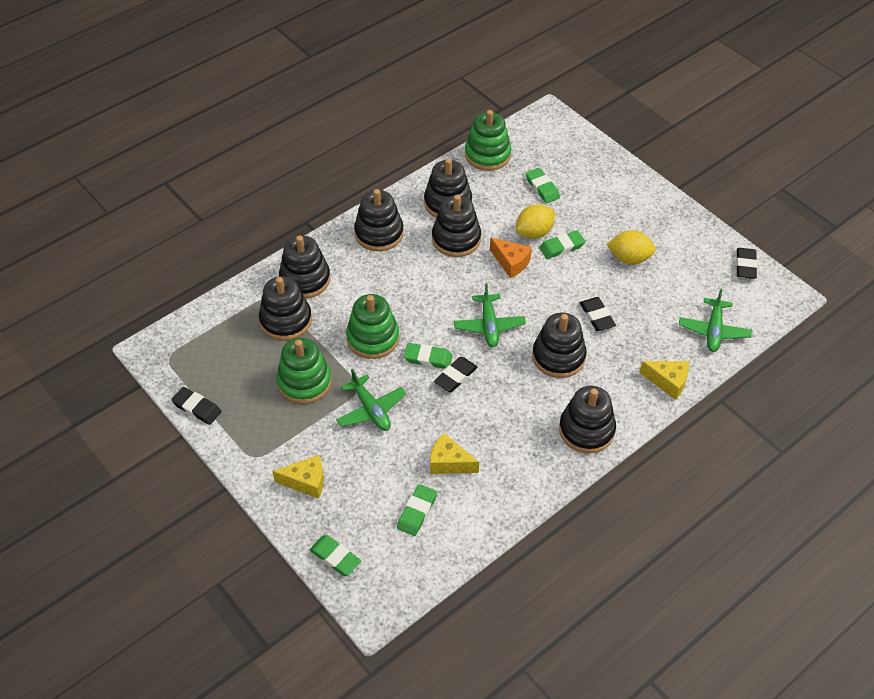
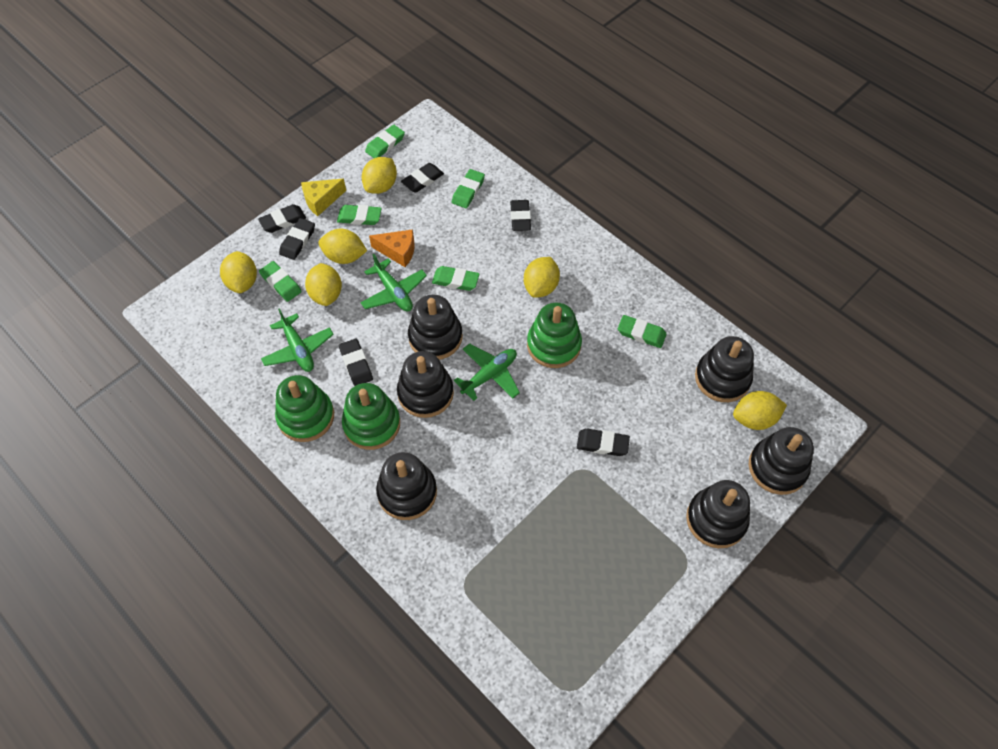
black eraser: [171,387,222,425] [434,357,478,392] [580,297,616,331] [736,248,758,279] = 4 -> [258,204,306,233] [279,218,315,260] [339,339,373,386] [401,163,444,193] [510,200,531,231] [577,429,630,456] = 6
black stacking toy: [259,276,312,341] [279,235,330,298] [354,189,404,251] [424,158,472,217] [432,195,481,257] [532,313,587,378] [559,386,616,453] = 7 -> [376,452,437,520] [397,351,454,418] [408,294,463,360] [686,480,750,548] [695,336,754,402] [749,427,814,495] = 6
green eraser: [309,535,361,576] [397,484,437,536] [404,343,453,369] [526,168,560,203] [539,230,585,259] = 5 -> [259,261,302,302] [337,205,382,225] [365,125,405,158] [432,266,480,291] [452,169,485,208] [618,315,667,348] = 6
yellow cheese: [272,455,324,499] [430,433,479,474] [640,361,689,400] = 3 -> [301,179,346,216] = 1
yellow lemon: [516,204,555,239] [606,230,656,264] = 2 -> [220,251,257,293] [305,263,342,306] [319,229,367,264] [362,157,397,194] [524,257,560,298] [733,391,787,430] = 6

